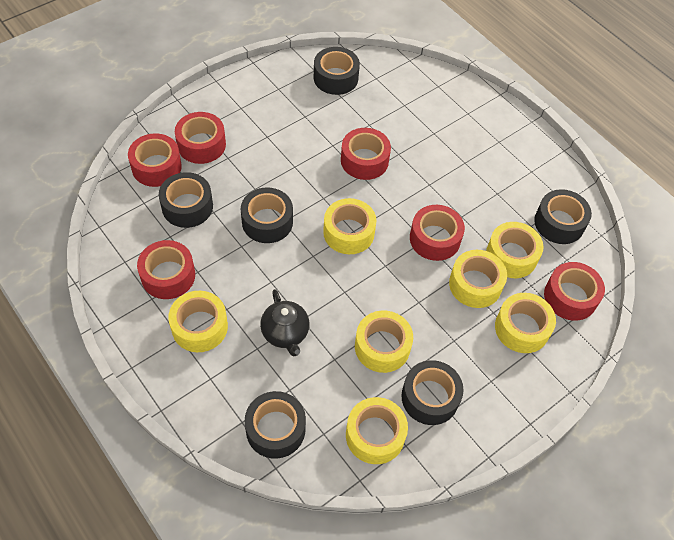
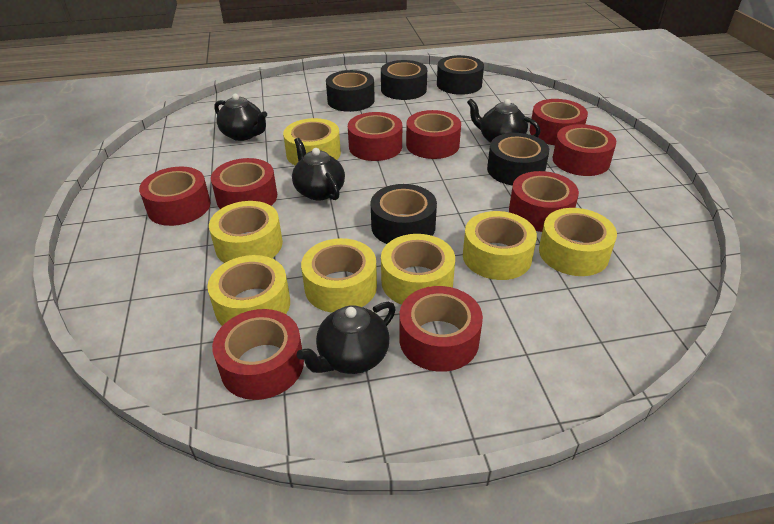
black tape: [159,172,213,228] [241,187,293,243] [245,391,306,459] [314,47,360,95] [401,360,464,425] [534,189,592,244] = 6 -> [326,70,375,112] [370,184,437,244] [381,60,427,100] [437,55,484,95] [487,133,549,186] = 5
black teapot: [260,289,310,356] = 1 -> [214,94,267,141] [292,138,345,200] [297,302,396,374] [467,99,541,143] = 4
red tape: [128,133,182,187] [137,240,195,299] [175,112,226,164] [341,128,391,180] [410,205,465,261] [544,262,605,321] = 6 -> [139,167,211,226] [211,158,277,209] [212,309,304,400] [348,112,402,161] [399,286,483,372] [406,110,461,159] [509,171,579,232] [530,99,588,145] [552,124,616,176] = 9

